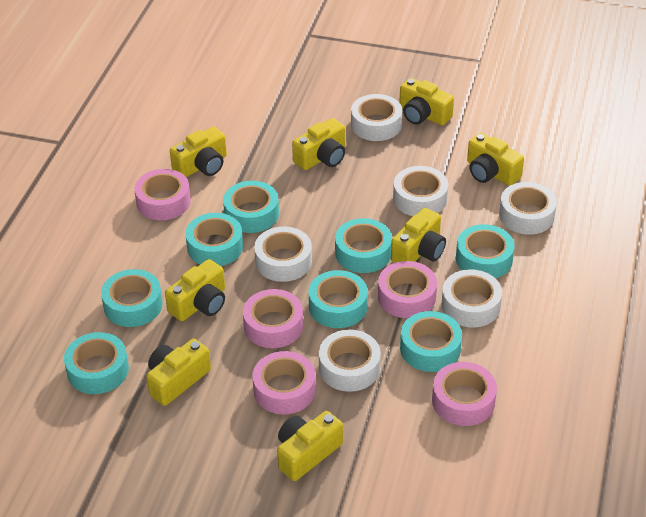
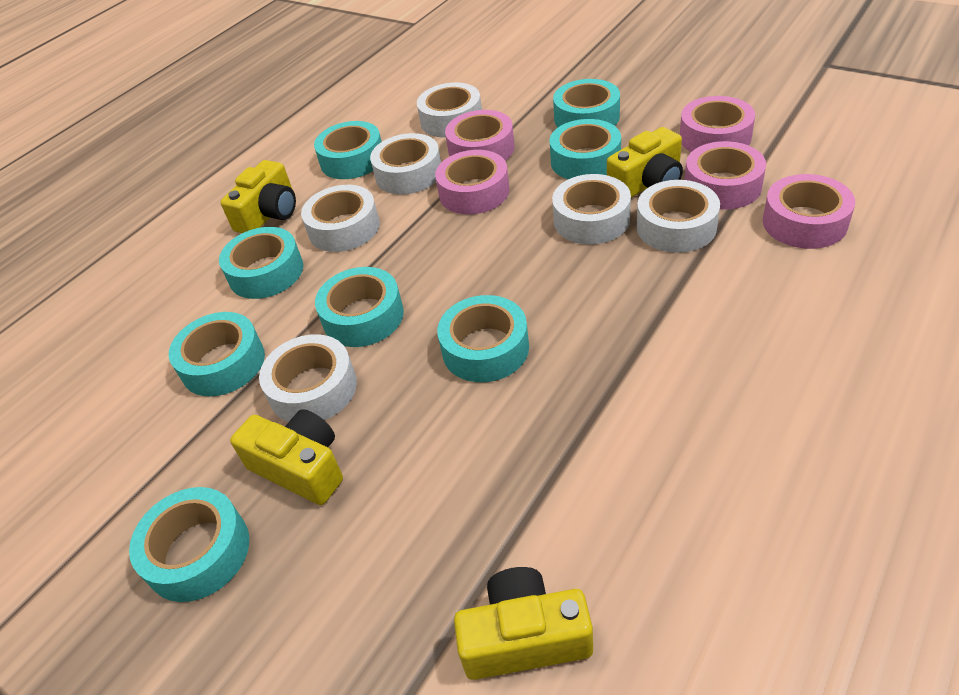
yellow camera: [146,339,211,406] [165,259,225,321] [170,127,227,177] [277,411,343,481] [292,118,345,170] [391,208,446,263] [399,78,454,125] [467,133,524,186] = 8 -> [220,160,296,233] [230,409,343,505] [454,567,593,680] [607,127,683,198] = 4

